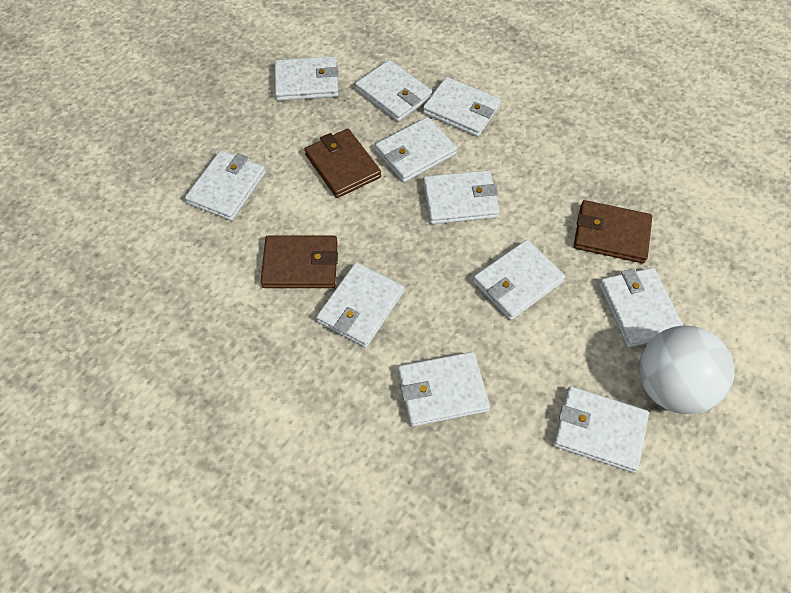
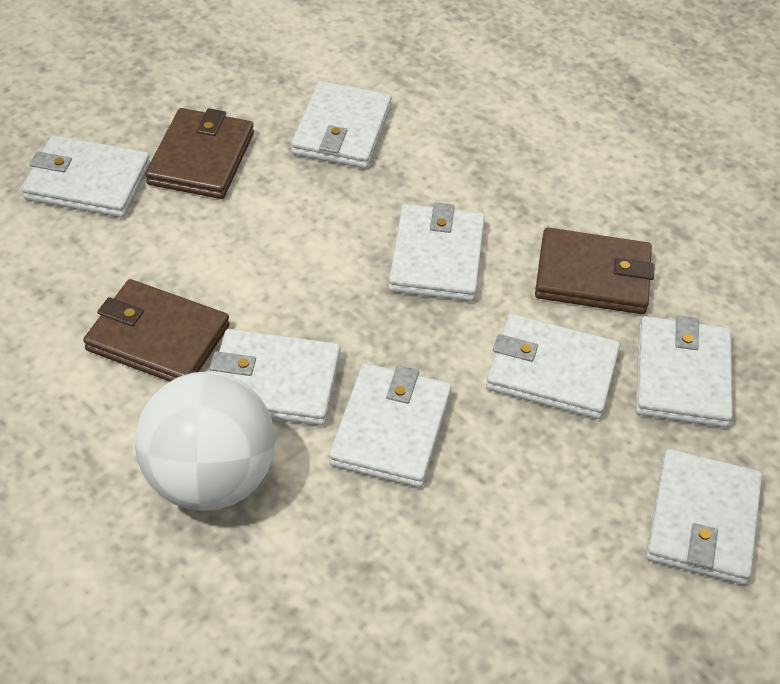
white wallet: [185,150,266,221] [275,56,339,101] [316,262,404,348] [355,60,432,122] [375,117,457,182] [398,352,490,427] [423,77,501,137] [423,170,500,224] [473,240,565,320] [553,386,649,473] [599,268,683,347] = 11 -> [21,135,150,218] [210,329,340,426] [291,81,392,169] [329,363,452,488] [389,202,485,301] [486,314,620,419] [636,315,733,428] [646,449,762,585] = 8

